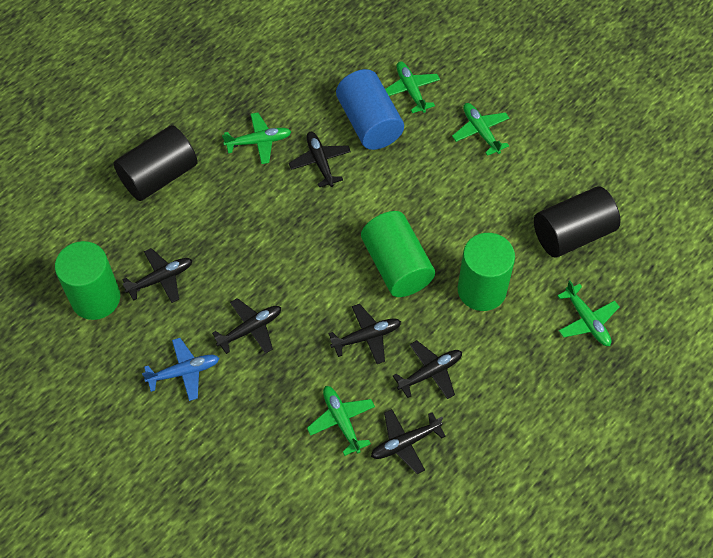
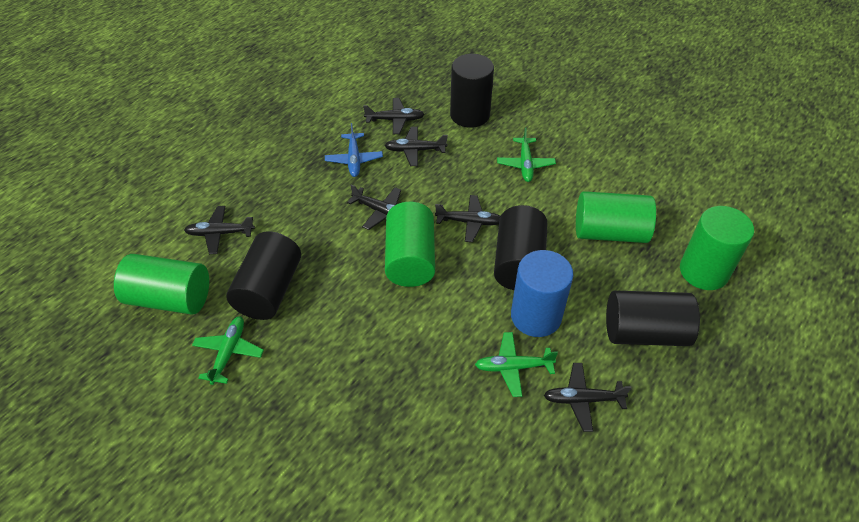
black cylinder: [114,125,198,201] [534,186,621,258] = 2 -> [226,231,301,320] [450,54,494,128] [494,205,548,290] [606,290,700,346] = 4
green cylinder: [55,241,120,320] [361,211,435,297] [458,233,515,311] = 3 -> [114,254,209,315] [385,202,435,287] [576,191,656,243] [680,206,754,290] = 4
green plane: [222,112,291,164] [307,386,375,456] [385,61,440,113] [452,103,510,156] [557,280,619,346] = 5 -> [192,316,264,385] [475,332,558,397] [497,127,556,182] = 3

